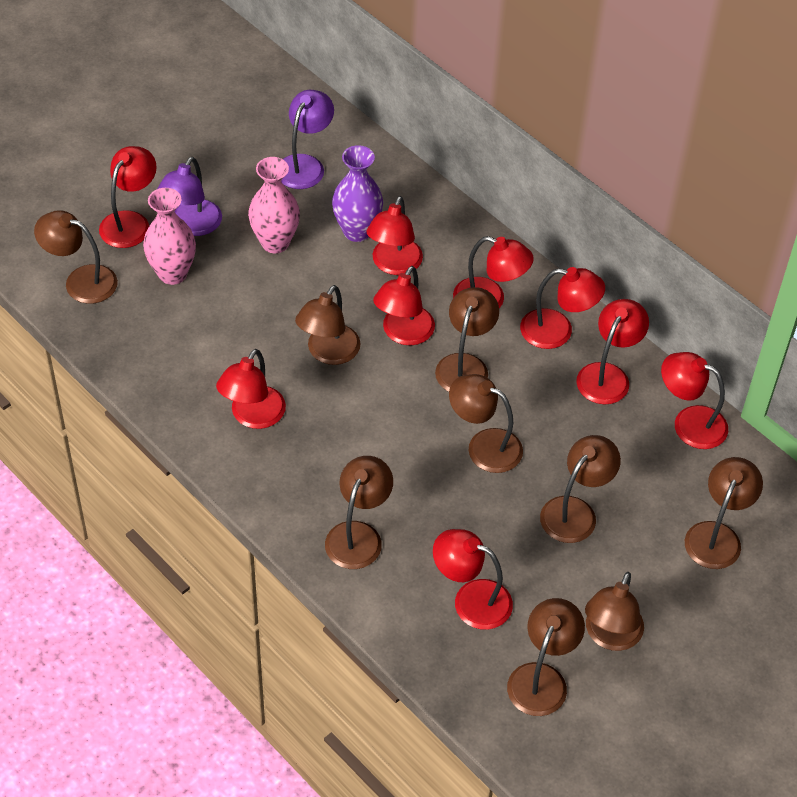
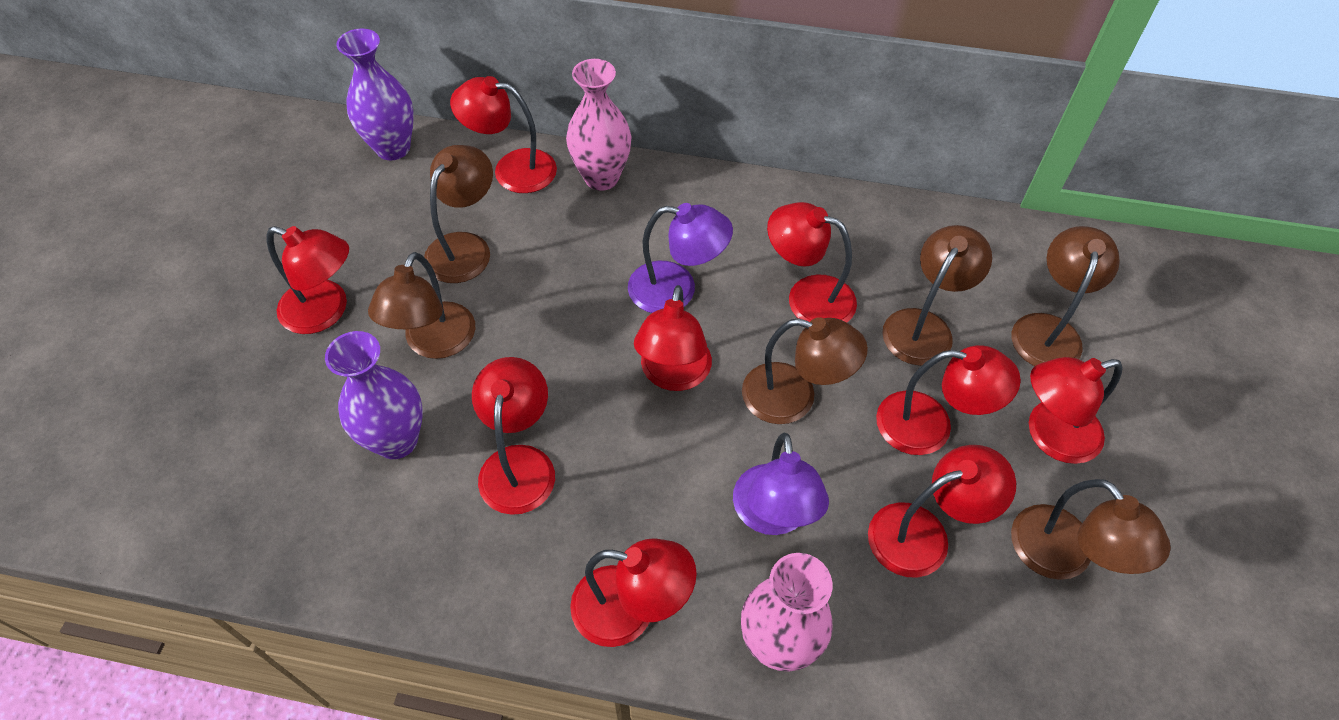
brown lamp: [34,210,118,304] [295,285,360,365] [325,456,393,569] [435,287,499,392] [449,374,523,473] [507,598,585,716] [540,435,621,543] [585,572,644,651] [685,457,763,569] = 9 -> [368,252,475,359] [424,145,493,283] [742,317,868,424] [882,225,992,366] [1011,226,1120,366] [1011,479,1171,580] = 6
purple vase: [332,145,383,242] = 1 -> [325,331,423,459] [336,28,414,160] = 2

